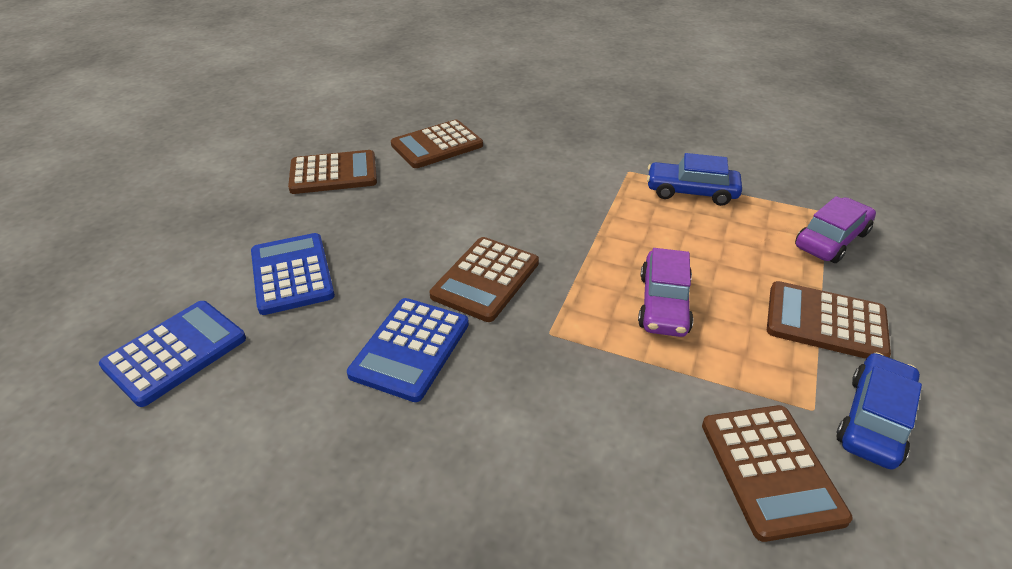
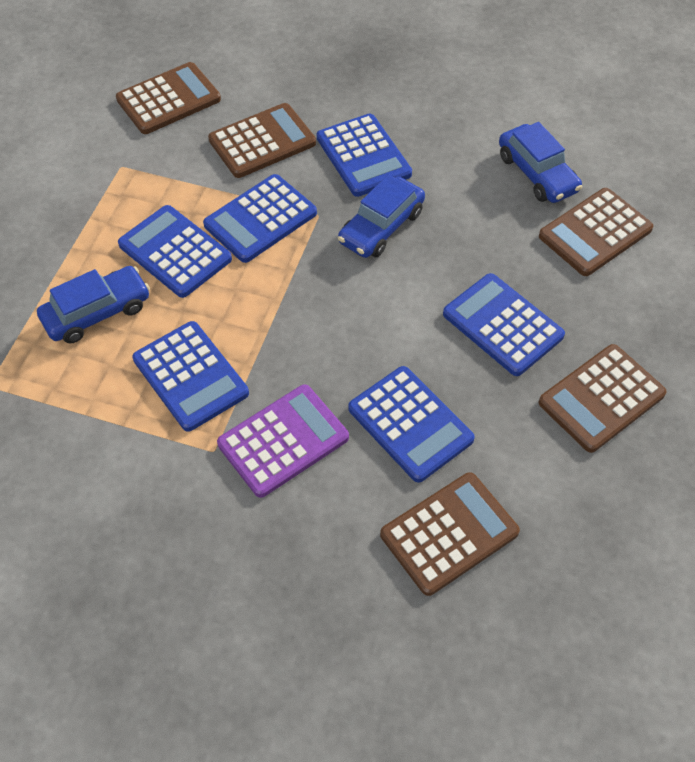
blue calculator: [99,301,246,407] [251,233,335,315] [347,298,469,402] = 3 -> [118,205,232,298] [132,321,249,432] [203,174,317,263] [317,114,412,197] [348,366,475,483] [443,273,565,376] = 6
blue car: [647,153,742,206] [836,352,922,470] = 2 -> [37,266,150,343] [338,174,425,258] [499,122,582,203] = 3
purple calculator: none = 0 -> [217,384,349,498] = 1
purple car: [638,248,694,337] [795,196,876,263] = 2 -> none = 0

